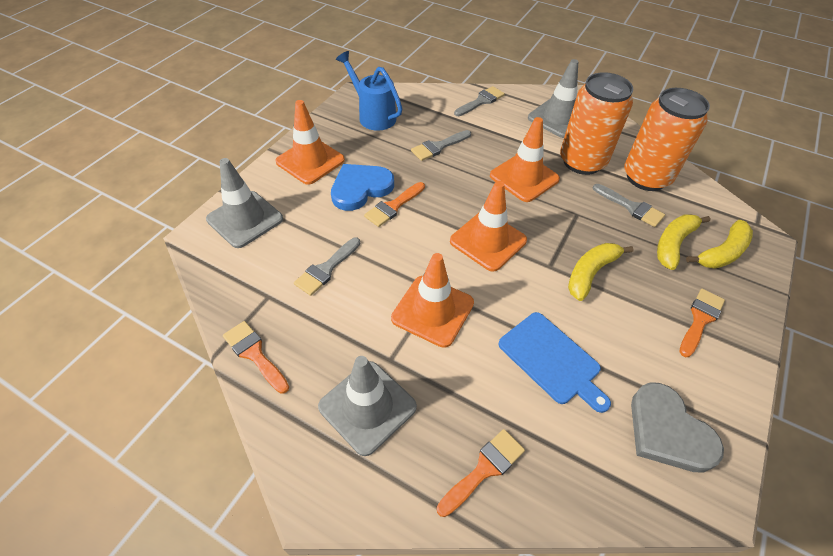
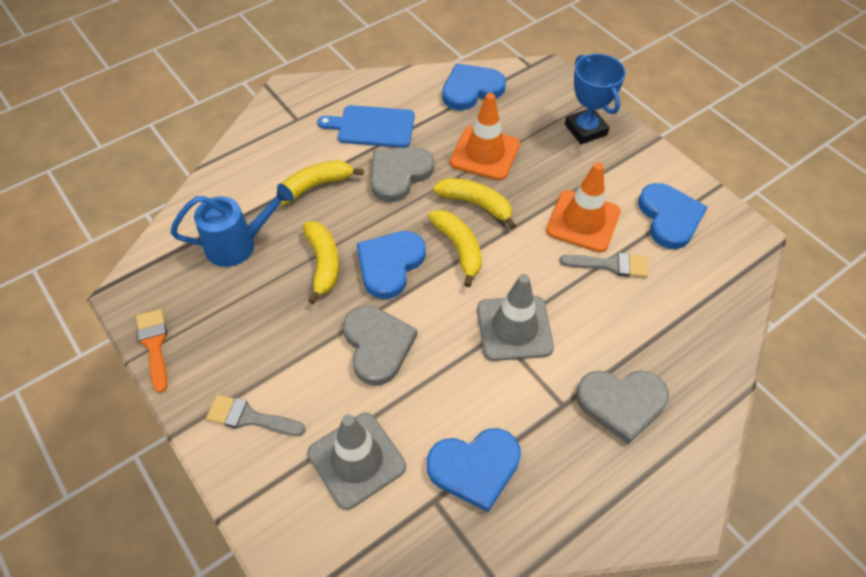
blue heart: [331,164,394,211] = 1 -> [357,231,426,299] [427,428,521,512] [442,63,506,111] [638,183,707,249] = 4
blue trophy: none = 0 -> [565,54,626,144] = 1
grey brush: [294,238,360,296] [411,130,471,161] [454,86,505,116] [593,184,665,227] = 4 -> [206,395,306,436] [560,253,648,277] = 2
grey heart: [631,383,724,473] = 1 -> [343,305,417,386] [371,147,434,202] [576,370,669,445] = 3
grey traffic cone: [206,158,283,248] [318,356,417,456] [528,59,578,138] = 3 -> [307,413,406,510] [477,274,554,361] = 2
orange brush: [223,321,289,394] [364,182,425,227] [437,429,525,517] [680,289,725,357] = 4 -> [136,309,167,393] = 1
orange can: [560,72,633,175] [624,88,710,191] = 2 -> none = 0
orange traffic cone: [276,100,345,185] [391,253,474,348] [450,181,527,272] [490,117,560,202] = 4 -> [450,93,520,180] [546,162,621,252] = 2
yellow banana: [568,243,634,301] [657,215,710,270] [686,220,753,269] = 3 -> [276,160,364,205] [303,221,339,304] [428,210,482,287] [433,178,516,229] = 4

